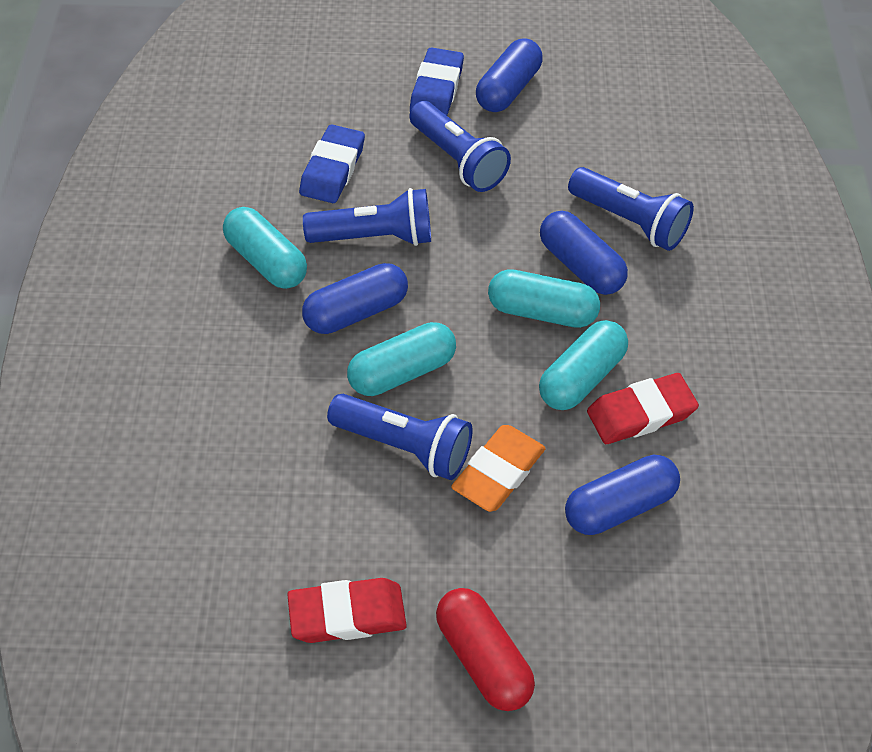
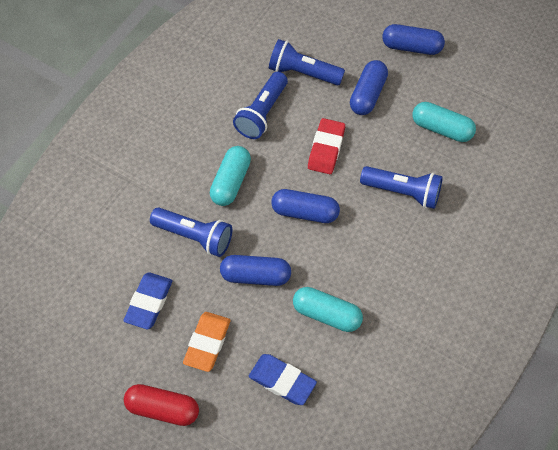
red eraser: [287,578,407,643] [587,373,699,444] = 2 -> [308,118,345,174] = 1
turquoise capsule: [223,207,307,289] [347,322,456,396] [488,269,600,328] [539,320,628,410] = 4 -> [210,146,251,206] [293,287,363,332] [412,102,476,142] = 3

